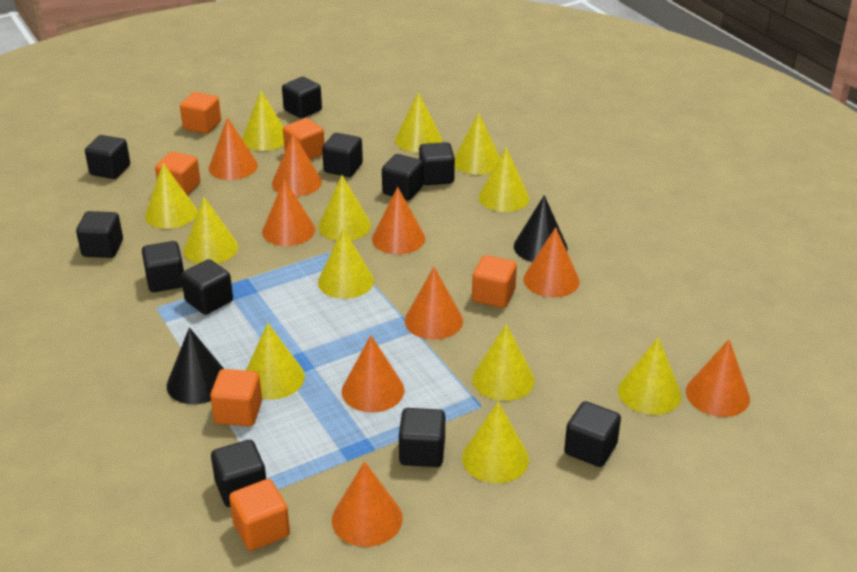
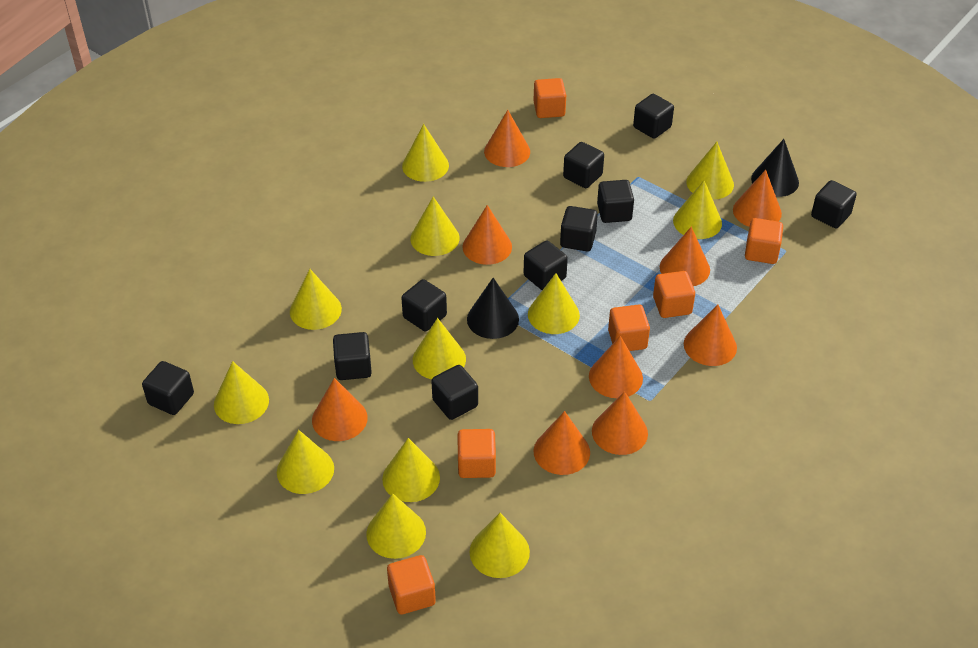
black cube: [76,211,123,258] [85,135,130,179] [142,241,184,292] [181,259,233,315] [211,440,266,507] [282,77,322,119] [322,133,363,177] [382,154,423,200] [399,408,445,467] [419,142,455,185] [564,401,621,467] = 11 -> [142,361,194,415] [333,332,372,380] [401,279,447,331] [431,365,478,420] [524,241,568,290] [560,206,598,252] [563,142,604,188] [597,180,634,223] [633,94,674,139] [811,180,857,228] = 10

